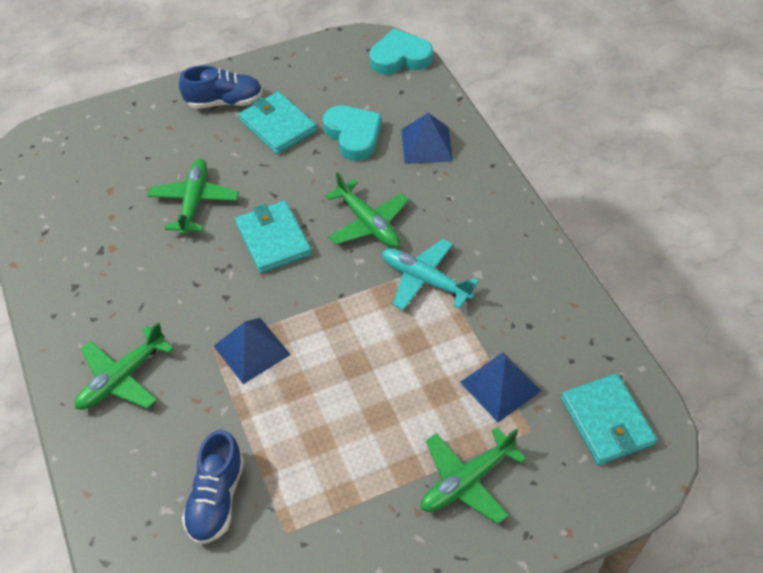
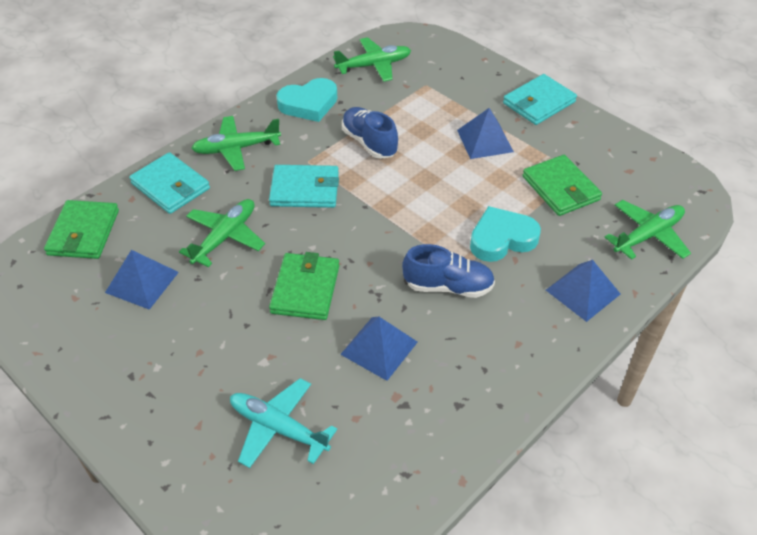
blue pyramid: [214,318,291,384] [401,113,453,164] [460,352,541,422] = 3 -> [105,250,179,310] [340,317,418,381] [457,108,514,159] [546,260,620,322] = 4
green wallet: none = 0 -> [44,200,119,259] [269,252,339,320] [523,155,602,216] = 3

